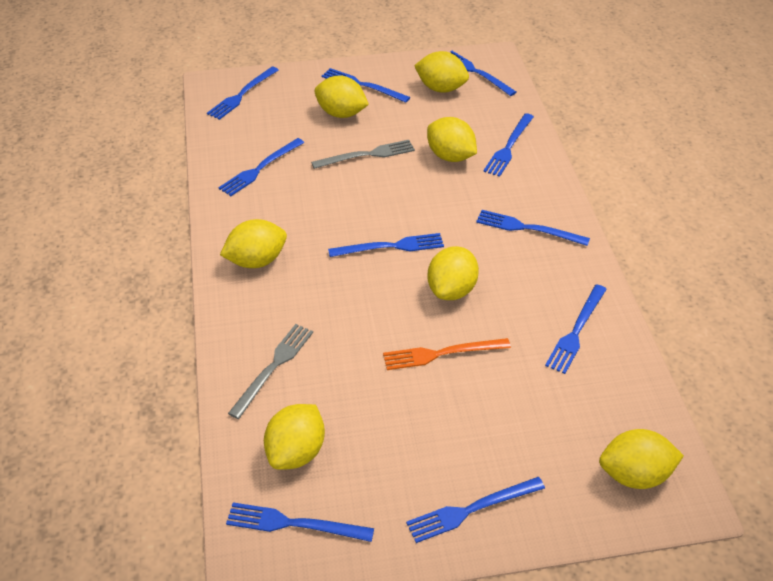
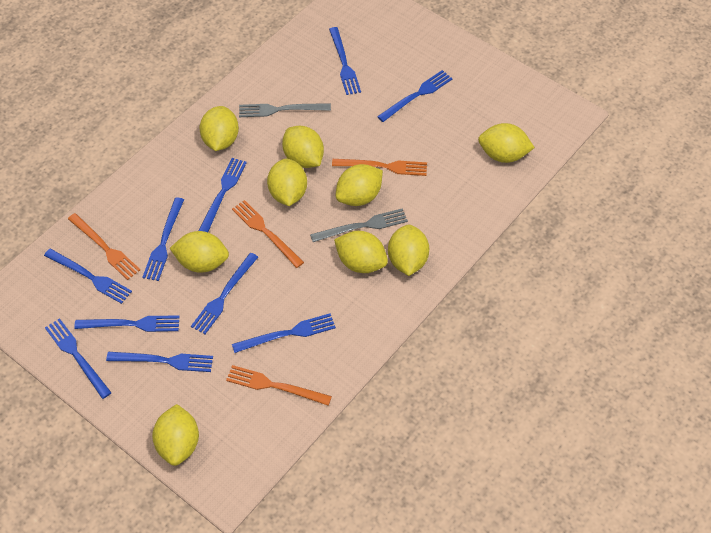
orange fork: [383,338,511,370] = 1 -> [68,213,140,280] [226,365,332,406] [232,200,304,268] [332,159,427,176] = 4
yellow lemon: [220,219,287,268] [264,404,325,470] [314,75,369,118] [414,51,469,93] [427,117,477,162] [427,246,479,300] [599,429,684,489] = 7 -> [152,404,199,466] [170,231,229,273] [199,106,239,151] [267,158,307,206] [282,126,324,168] [334,231,388,273] [336,164,383,206] [388,224,429,276] [478,123,535,163] = 9

